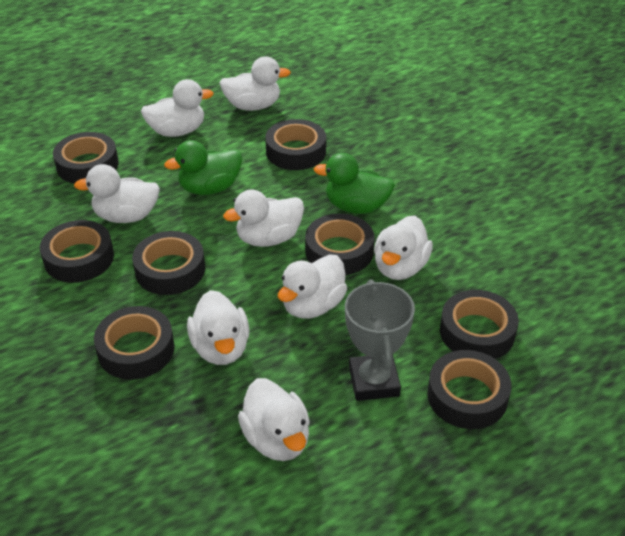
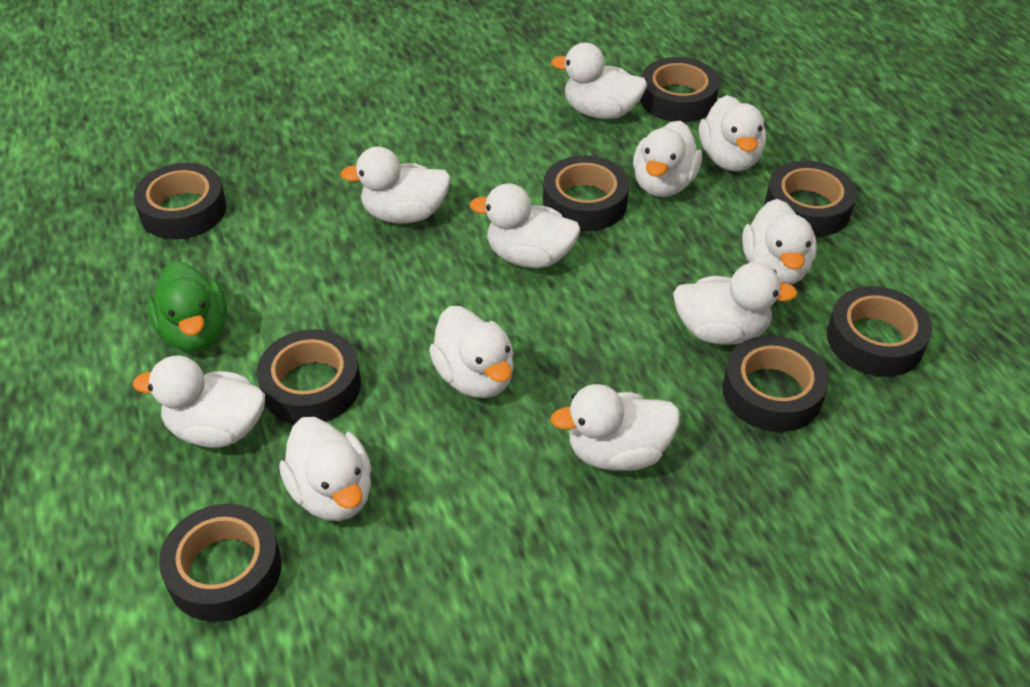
green duck: [164,140,242,195] [314,153,395,214] = 2 -> [147,262,227,352] = 1
grey trophy: [345,280,415,401] = 1 -> none = 0
white duck: [74,164,160,223] [141,79,214,137] [187,290,250,365] [219,56,291,111] [223,190,304,247] [238,378,310,461] [278,254,347,319] [374,215,433,280] = 8 -> [133,355,265,448] [279,417,372,521] [340,146,451,223] [429,306,514,398] [470,183,580,268] [550,384,680,471] [551,42,647,119] [633,121,702,197] [673,262,798,345] [699,95,766,171] [742,199,817,285] = 11

